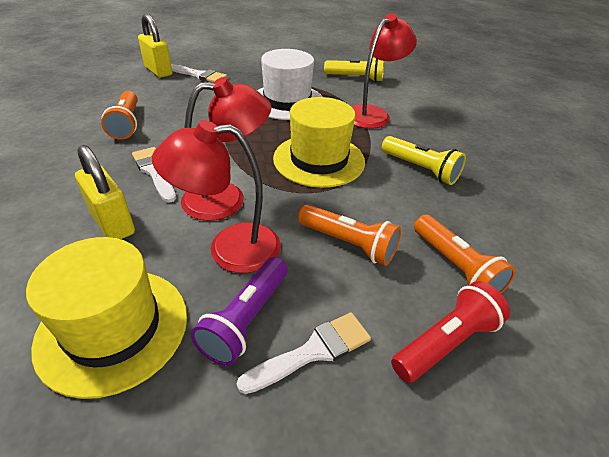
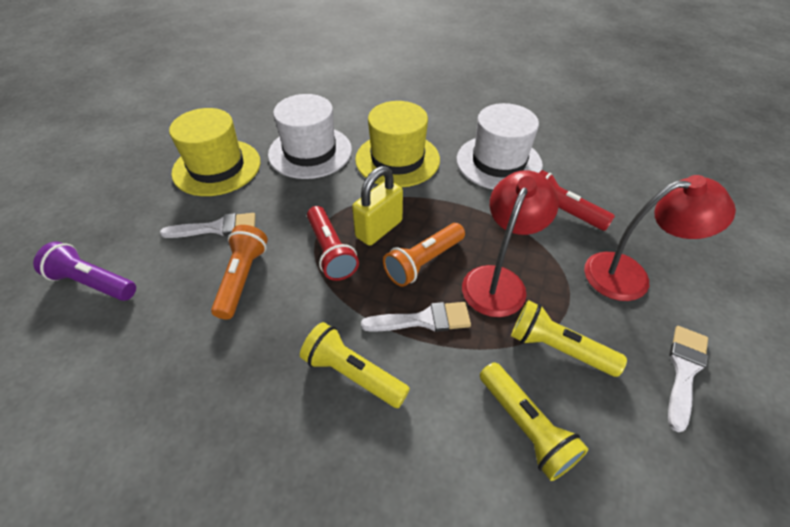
orange flashlight: [101,91,138,140] [298,204,401,266] [414,215,516,293] = 3 -> [211,225,268,320] [383,223,465,287] = 2
red flashlight: [391,281,510,383] = 1 -> [307,206,359,281] [539,170,615,231] = 2
red lamp: [152,120,281,273] [181,77,271,221] [351,13,417,129] = 3 -> [462,170,559,317] [584,175,736,301] = 2
white hat: [257,49,323,120] = 1 -> [268,94,352,179] [457,103,543,190] = 2
yellow flashlight: [324,57,384,82] [382,136,466,185] = 2 -> [300,322,410,408] [480,362,589,481] [511,300,627,377] = 3
yellow padlock: [75,145,135,239] [138,14,172,78] = 2 -> [352,166,403,246] = 1

